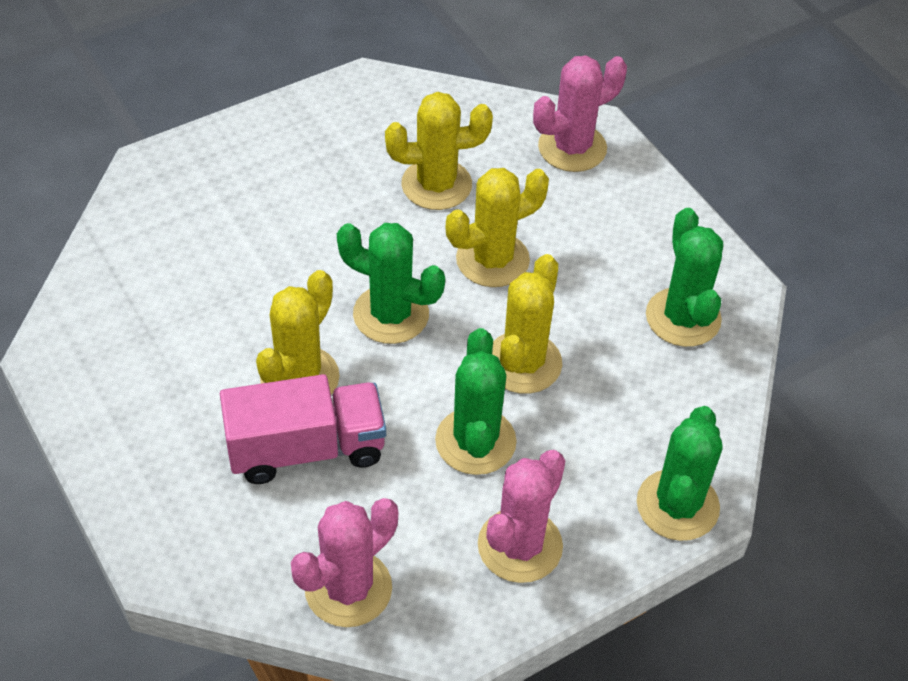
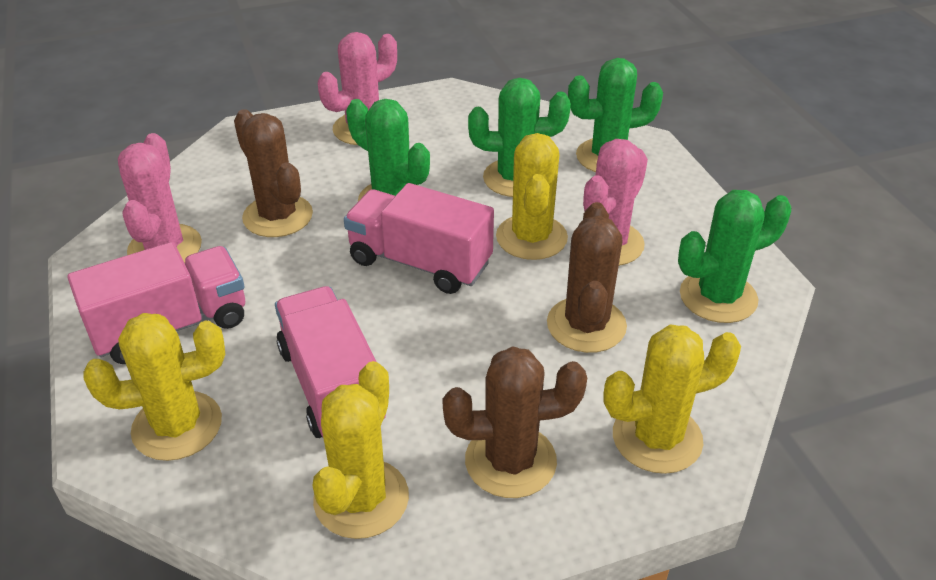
brown cactus: none = 0 -> [234,109,313,237] [442,346,587,498] [547,202,627,353] = 3
pink truck: [220,374,386,484] = 1 -> [67,242,245,364] [275,286,386,438] [344,183,494,294] = 3

